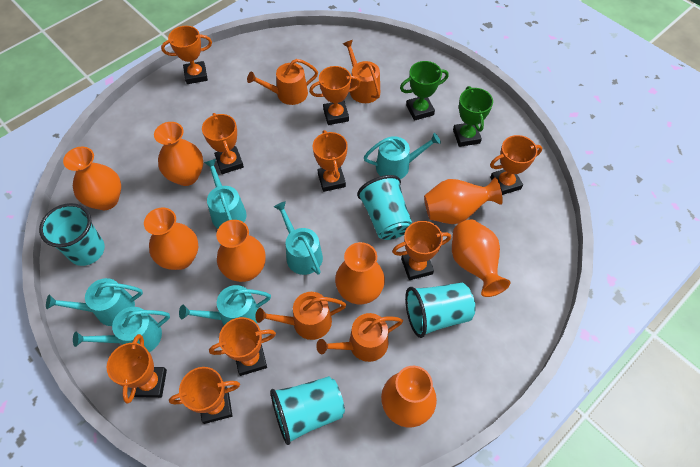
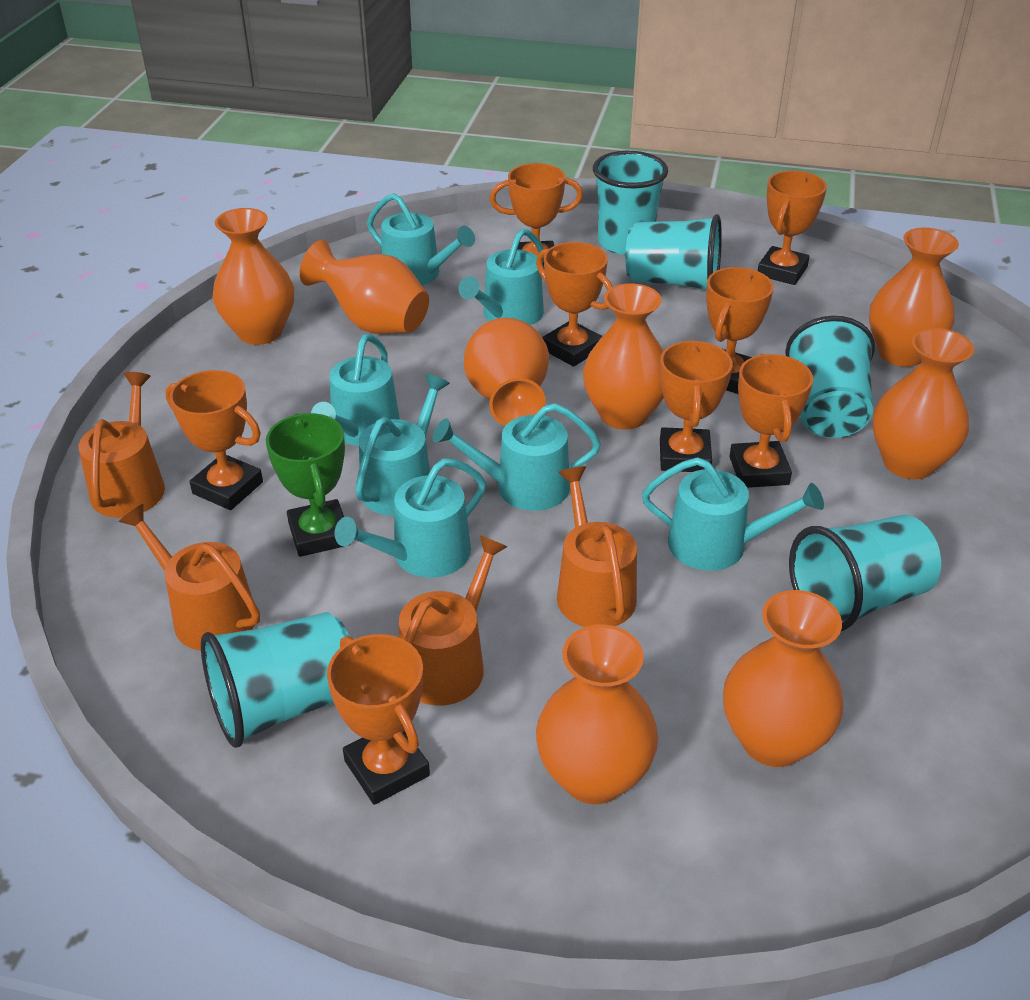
green trophy: [400,61,449,121] [453,86,493,147] = 2 -> [266,413,351,557] = 1
orange trophy: [107,334,167,404] [161,26,212,84] [169,367,240,424] [202,113,244,174] [209,317,276,376] [309,66,361,125] [313,130,348,192] [392,221,451,280] [490,135,542,195] = 9 -> [165,370,263,510] [327,634,430,805] [490,163,583,266] [536,242,613,367] [660,341,733,472] [706,267,773,394] [729,354,813,488] [758,171,827,285] = 8
turquoise cup: [39,203,105,266] [270,376,345,445] [357,175,412,240] [405,283,475,338] = 4 -> [201,612,349,748] [593,151,668,255] [626,214,722,290] [785,316,875,438] [789,515,941,631] = 5
turquoise watering can: [46,278,143,326] [73,307,170,352] [179,285,271,325] [204,159,247,229] [274,201,323,275] [364,133,441,179] = 6 -> [311,334,400,446] [335,458,486,578] [355,374,450,516] [367,193,475,286] [433,403,601,511] [458,229,544,325] [642,457,824,571] = 7

